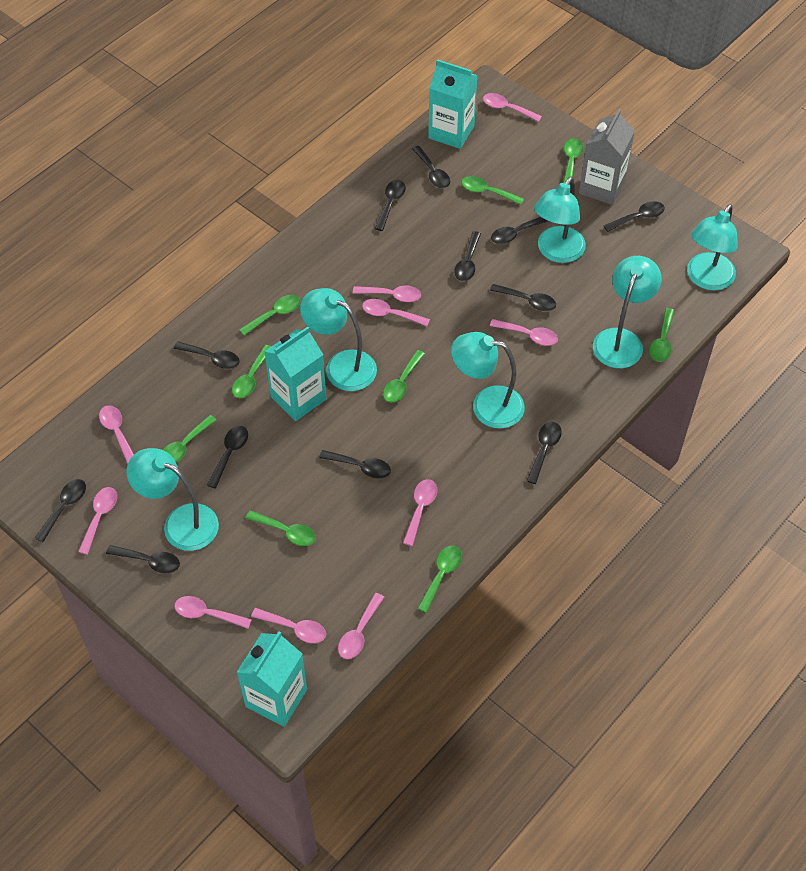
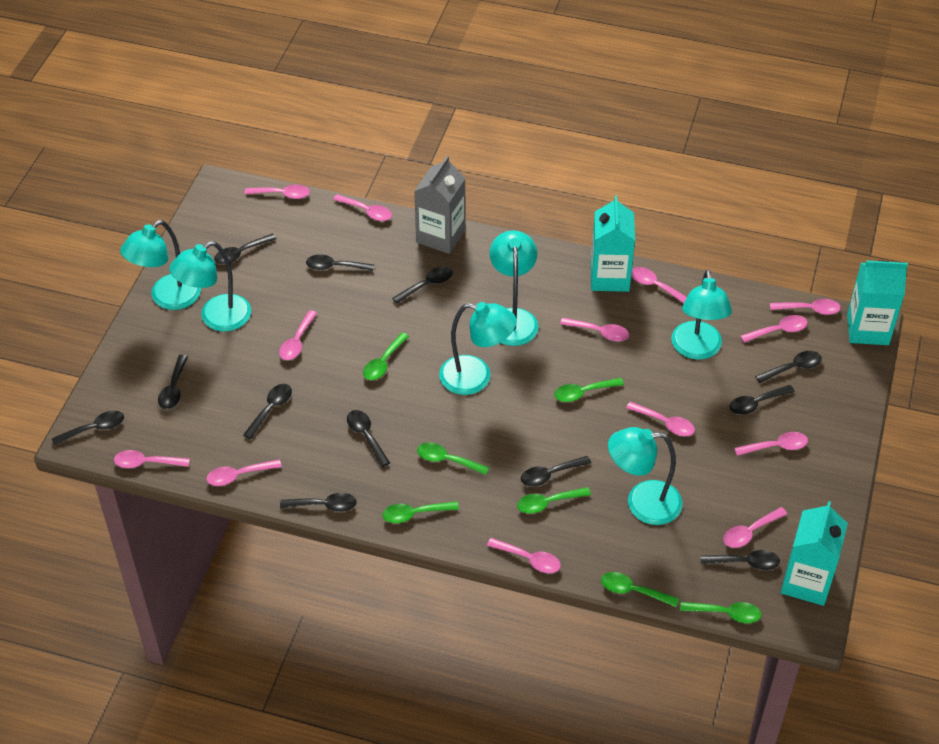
green spoon: [163,415,217,463] [232,345,272,398] [239,295,300,336] [245,510,316,546] [383,350,425,402] [417,545,462,613] [461,176,524,205] [563,138,583,185] [650,308,675,362] = 9 -> [363,333,409,380] [383,501,459,523] [417,442,489,475] [517,487,591,514] [554,378,624,402] [601,572,679,607] [680,602,761,623] = 7
pink spoon: [78,487,117,555] [99,405,134,464] [174,596,252,629] [251,608,326,643] [338,593,384,659] [353,285,421,302] [362,299,430,326] [403,479,437,546] [483,93,542,122] [490,319,558,346] = 10 -> [114,450,190,468] [206,459,282,486] [244,184,310,199] [279,310,317,360] [333,194,392,221] [487,538,561,573] [560,318,629,341] [626,402,695,436] [631,267,687,303] [723,507,787,548] [734,432,808,456] [740,315,808,343] [770,299,841,315] = 13

